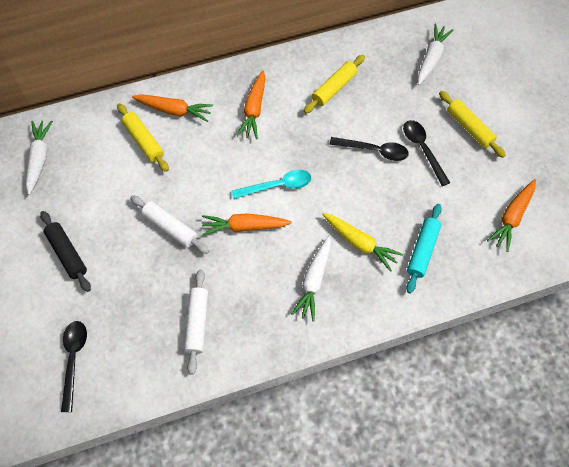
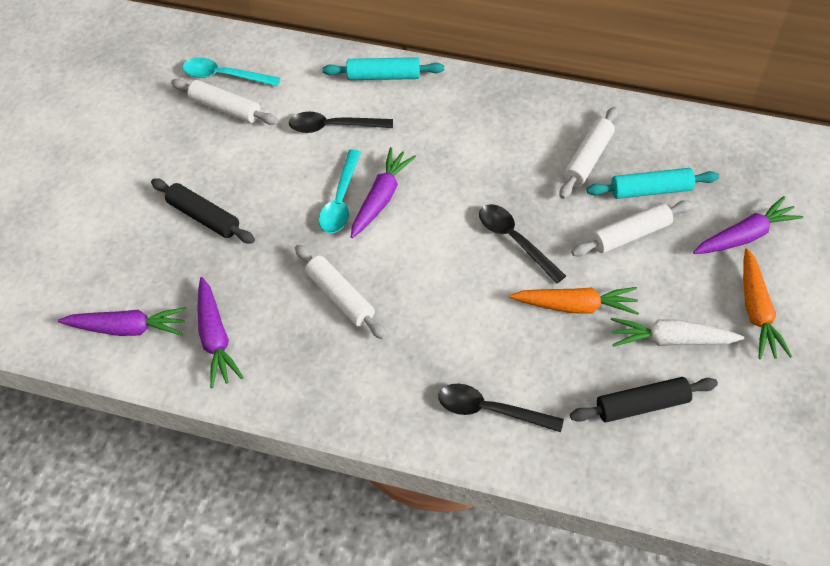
black rolling pin: [40,211,91,292] = 1 -> [151,179,255,244] [570,377,718,422] = 2
orange carrot: [132,94,213,122] [202,213,292,236] [236,70,265,139] [487,179,536,252] = 4 -> [510,287,639,315] [743,248,792,359] = 2
purple carrot: none = 0 -> [58,307,187,336] [197,277,244,388] [351,147,416,238] [693,196,804,254] = 4
turquoise rolling pin: [406,204,442,294] = 1 -> [322,57,444,80] [587,168,719,199] = 2
turquoise spoon: [232,169,311,199] = 1 -> [182,58,280,86] [319,149,361,233] = 2
white carrot: [26,121,53,195] [291,236,331,322] [418,24,454,85] = 3 -> [611,318,744,347] = 1
white rolling pin: [130,195,209,254] [184,270,208,375] = 2 -> [171,79,278,125] [295,245,387,339] [559,107,618,199] [571,200,692,256] = 4
yellow carrot: [322,213,403,272] = 1 -> none = 0
yellow rolling pin: [117,103,169,172] [304,55,365,114] [439,91,506,158] = 3 -> none = 0

